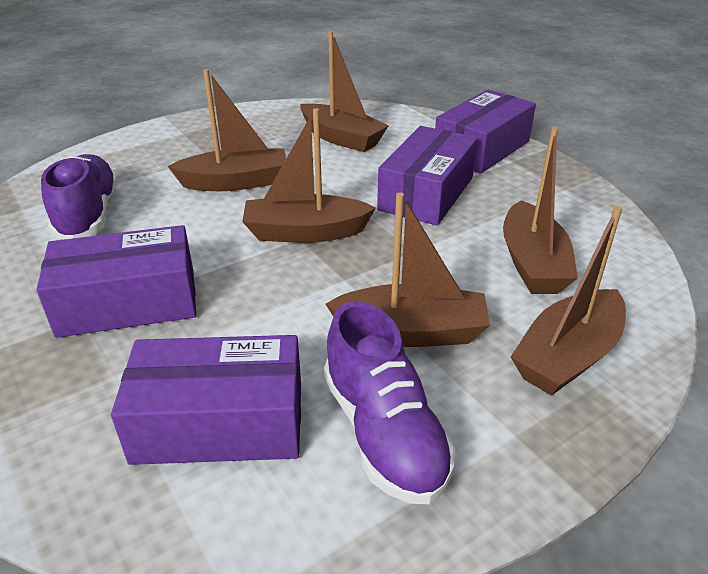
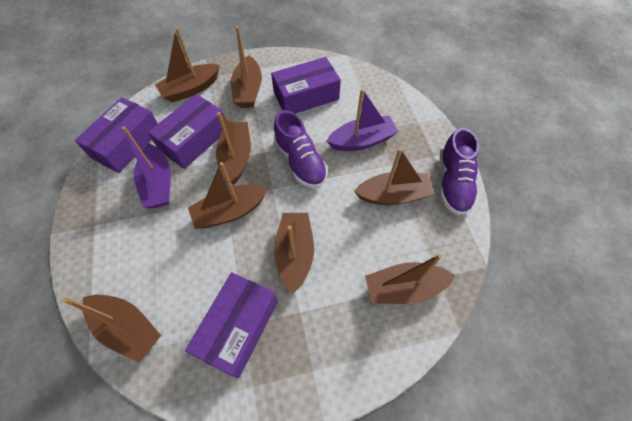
brown boat: [168,69,286,191] [242,108,376,243] [300,31,388,152] [326,192,490,347] [503,127,578,294] [511,206,626,396] = 6 -> [63,295,161,363] [155,28,220,103] [188,162,268,228] [216,112,251,184] [231,26,262,108] [274,213,314,293] [354,148,435,205] [365,254,455,304] = 8
purple boat: none = 0 -> [122,126,171,208] [327,89,398,151] = 2

